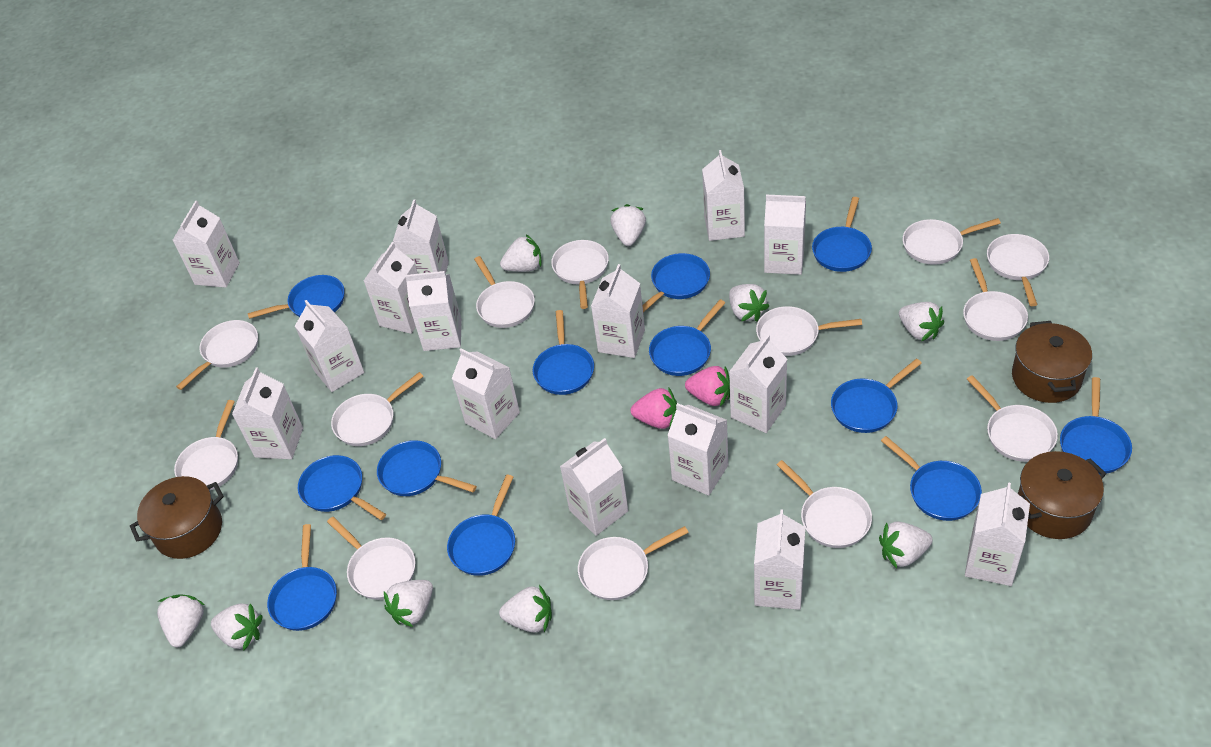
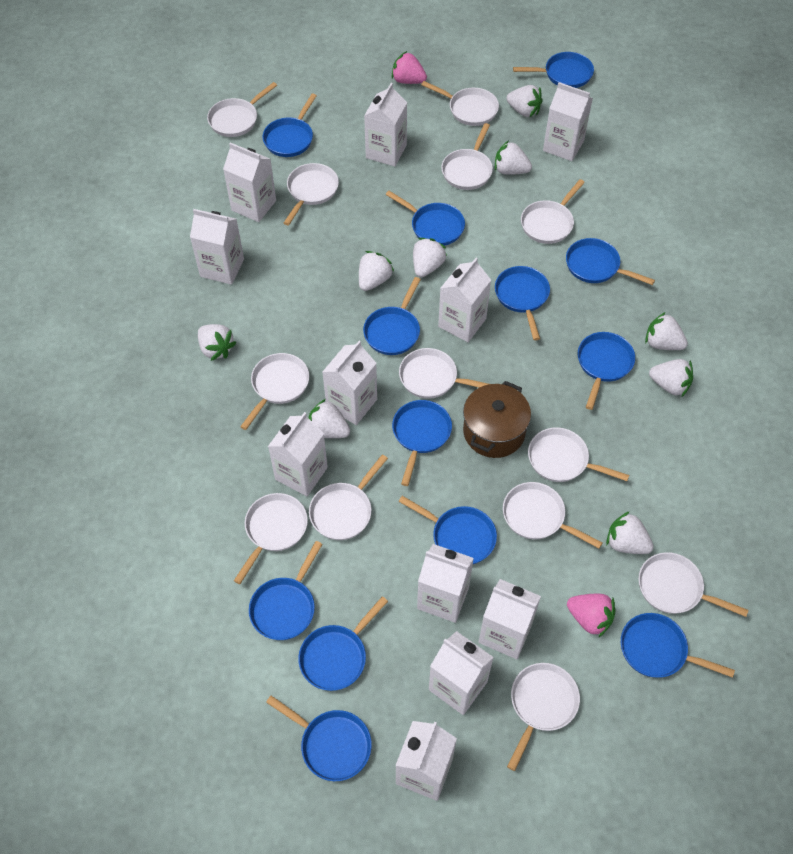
blue pan: [248,275,344,319] [267,524,337,631] [298,455,386,520] [377,440,477,496] [447,475,515,576] [533,310,594,395] [642,253,710,313] [649,300,725,376] [812,197,872,272] [831,358,922,433] [881,436,982,521] [1060,377,1132,474] = 12 -> [249,541,322,640] [262,93,317,157] [266,696,372,781] [298,596,388,691] [363,277,421,355] [386,191,465,246] [392,400,452,486] [398,496,497,564] [495,266,550,340] [513,52,594,88] [566,238,655,285] [578,332,635,410] [621,613,735,678] = 13
brown pot: [130,476,224,559] [1012,321,1092,403] [1018,451,1106,539] = 3 -> [463,381,531,458] = 1
white carton: [173,201,240,288] [232,367,303,459] [295,300,364,392] [364,242,418,334] [393,199,449,274] [405,271,462,351] [452,348,520,439] [560,438,628,536] [591,264,645,358] [667,403,728,496] [702,150,745,241] [729,335,787,433] [754,509,805,610] [764,195,806,275] [965,482,1030,586] = 15 -> [190,209,244,285] [223,143,276,222] [268,412,328,496] [323,341,377,425] [364,83,407,166] [395,721,457,801] [417,544,474,623] [429,631,494,715] [438,258,491,342] [479,579,541,659] [543,82,593,161] = 11

